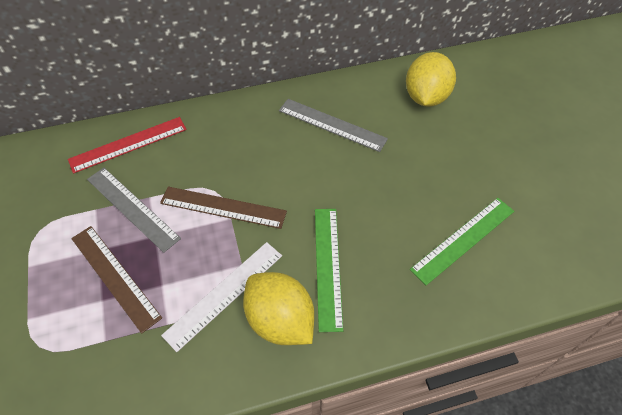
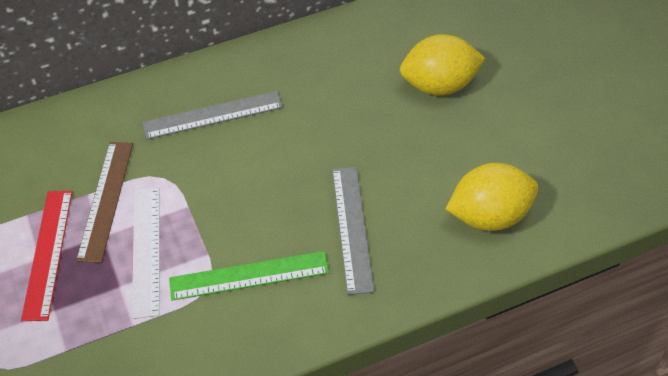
brown ruler: [71,226,162,334] [160,186,287,229] = 2 -> [76,142,133,263] = 1
green ruler: [315,209,343,332] [410,198,514,285] = 2 -> [169,251,329,301] = 1

